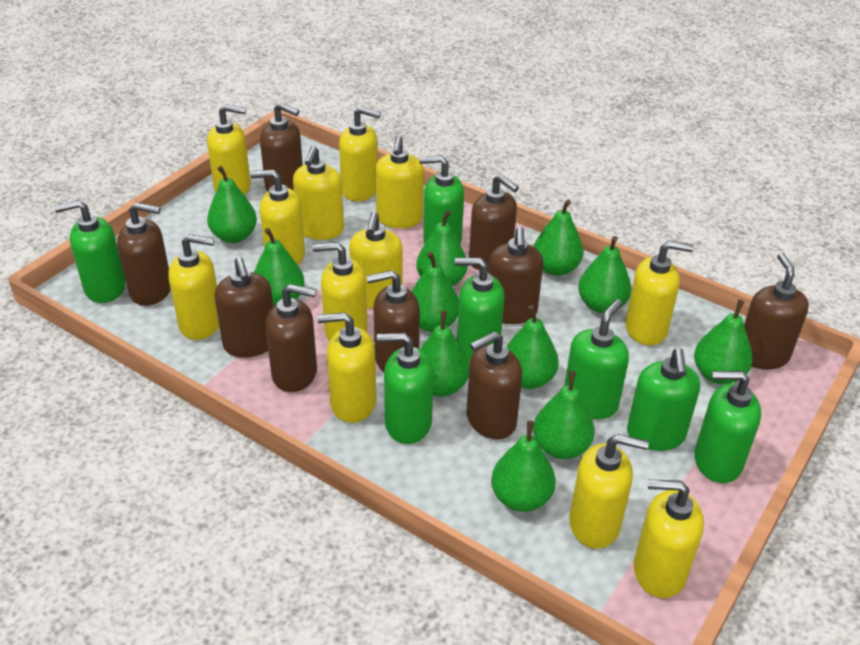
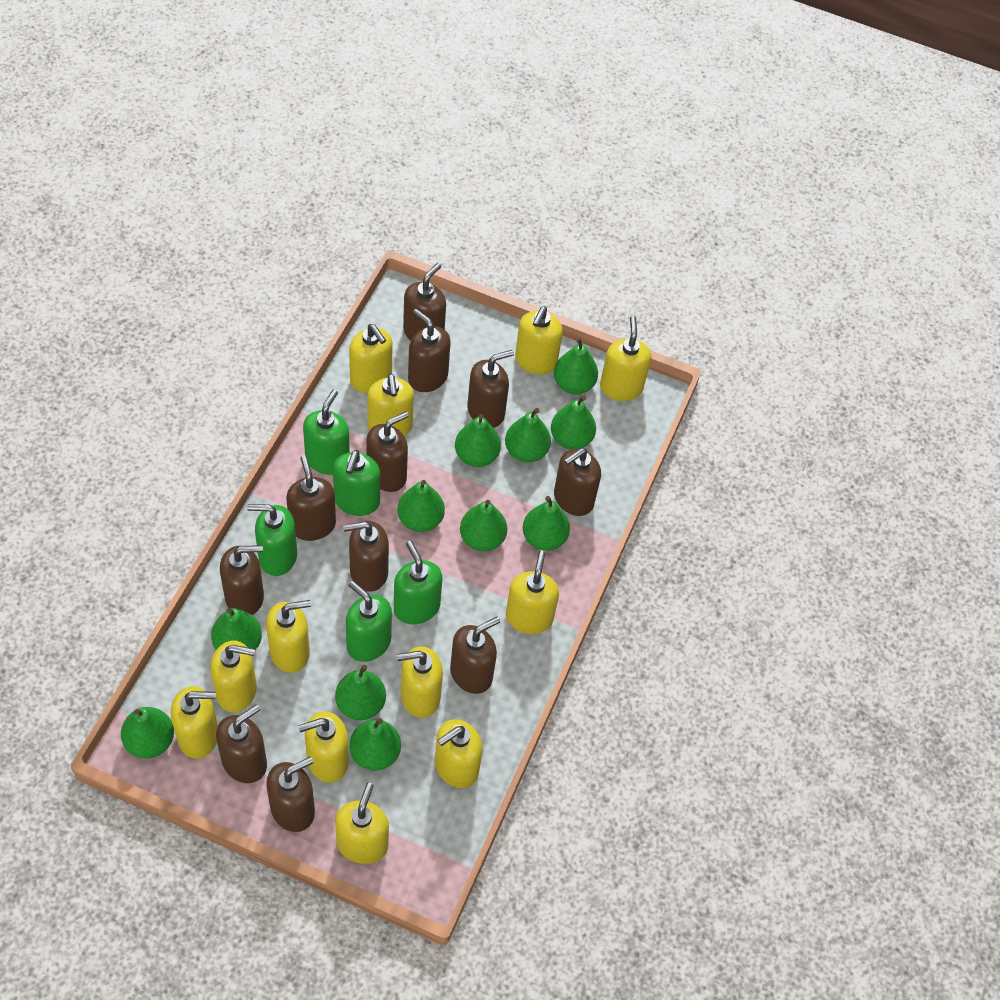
brown soap dispenser: [117,202,171,306] [215,257,273,358] [260,102,303,192] [265,284,317,392] [366,270,420,372] [467,331,522,439] [469,174,519,271] [488,226,543,324] [744,253,809,370] = 9 -> [216,704,267,783] [220,545,264,615] [266,757,315,832] [286,455,336,541] [343,521,389,592] [366,411,409,492] [403,263,446,341] [408,309,451,392] [450,617,500,694] [468,350,514,428] [554,448,601,516] = 11
green soap dispenser: [54,200,126,303] [377,333,433,444] [419,155,464,244] [455,258,504,363] [564,299,629,419] [627,348,700,451] [694,371,761,483] = 7 -> [247,504,297,576] [303,389,350,475] [333,450,380,516] [346,581,392,662] [394,541,442,624] = 5

